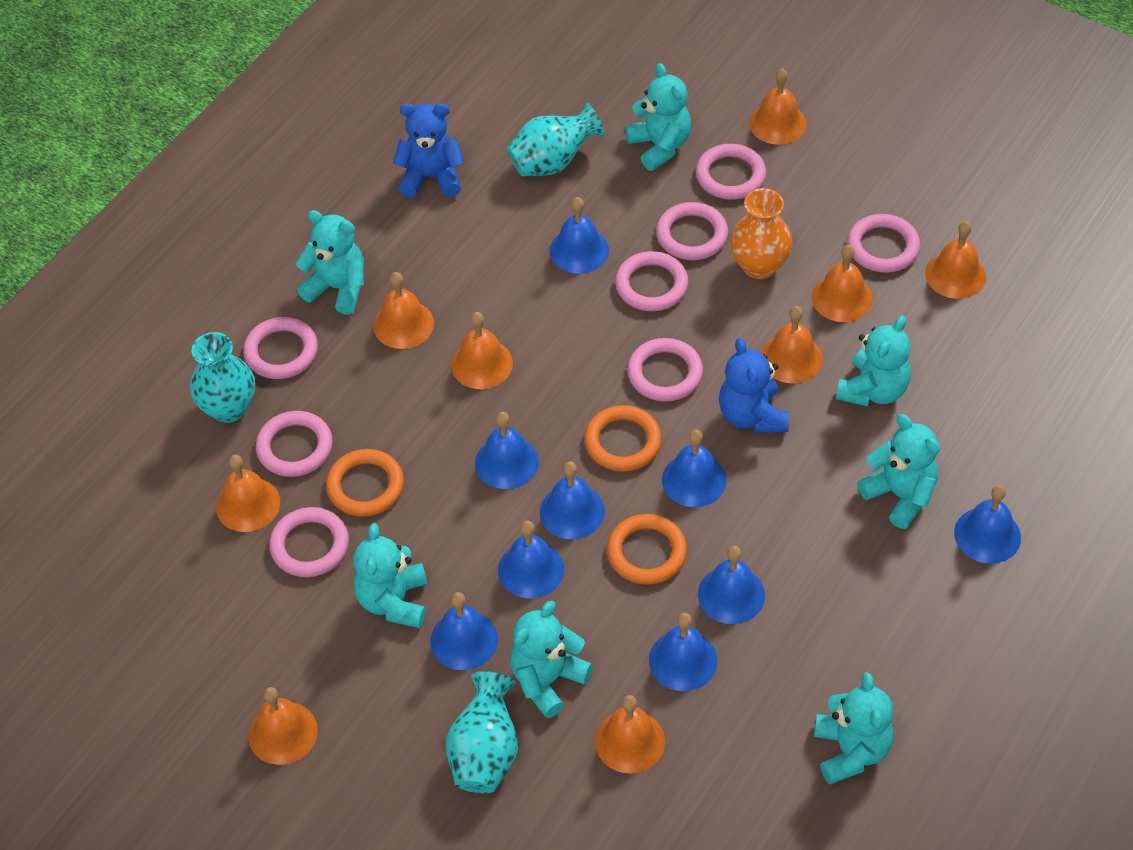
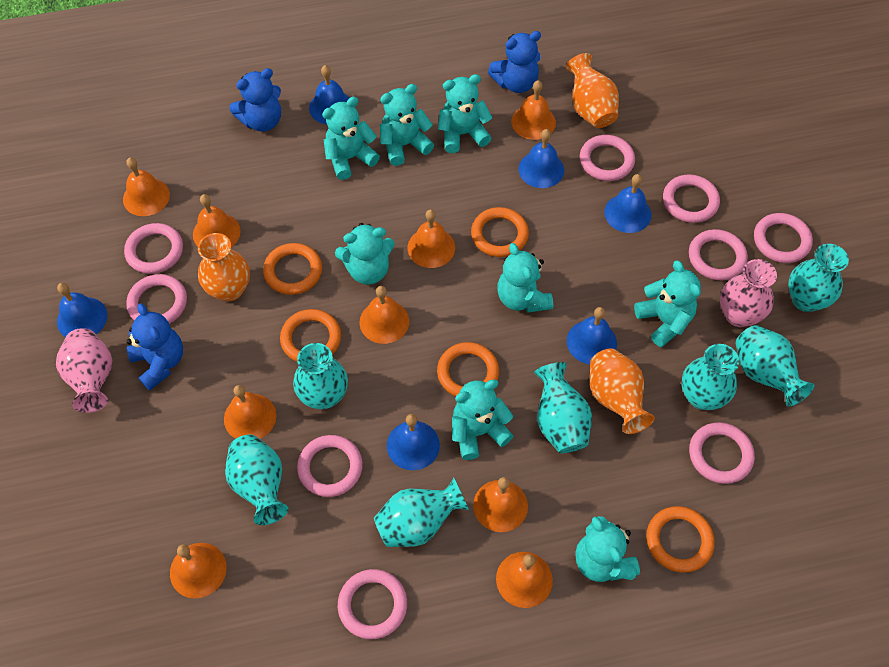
blue bell: [430,592,498,670] [475,412,539,489] [498,521,564,599] [540,461,605,539] [550,197,609,274] [649,613,717,691] [662,429,727,507] [698,546,765,624] [954,485,1021,564] = 9 -> [57,283,107,337] [309,65,350,124] [387,414,440,470] [518,129,564,188] [567,307,617,365] [604,174,651,233] = 6
blue teddy bear: [393,103,465,198] [719,338,789,433] = 2 -> [127,303,183,391] [229,68,281,132] [488,31,541,93] = 3
orange ring: [326,449,404,517] [584,405,662,472] [607,514,687,585] = 3 -> [263,243,322,295] [280,309,341,362] [437,342,499,396] [471,207,529,257] [646,506,715,572] = 5
orange vase: [730,188,793,279] = 1 -> [198,233,250,302] [566,53,619,128] [590,348,655,434] = 3
pink ring: [243,317,318,379] [256,411,333,477] [269,507,349,577] [615,251,688,311] [627,338,703,402] [656,202,728,260] [696,144,766,200] [847,214,920,273] = 8 -> [124,223,183,274] [126,274,187,324] [297,435,363,497] [338,569,407,639] [580,135,635,181] [663,174,720,223] [689,229,748,280] [689,422,755,484] [754,213,813,263] = 9
pink vase: none = 0 -> [56,328,112,413] [720,259,777,327] = 2
turquoise teddy bear: [296,210,364,314] [353,523,427,628] [510,601,593,718] [625,63,691,171] [814,672,893,785] [836,316,911,406] [857,414,940,529] = 7 -> [322,97,380,180] [335,223,395,285] [380,84,434,166] [438,74,493,153] [452,379,513,460] [497,243,553,313] [575,516,640,582] [634,260,701,347] = 8
turquoise vase: [190,332,255,423] [446,671,518,793] [507,103,605,177] = 3 -> [225,435,288,525] [293,343,348,409] [374,478,469,547] [534,362,592,453] [682,344,739,410] [735,325,814,407] [788,244,849,312] = 7

